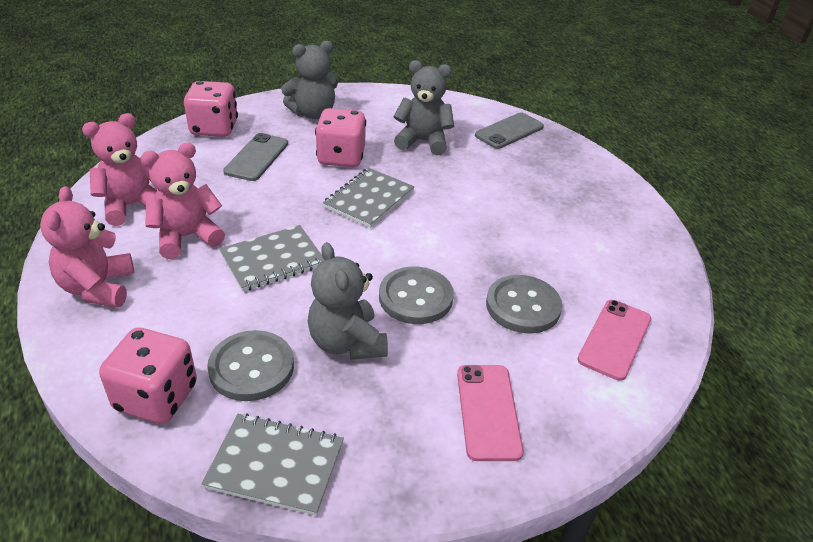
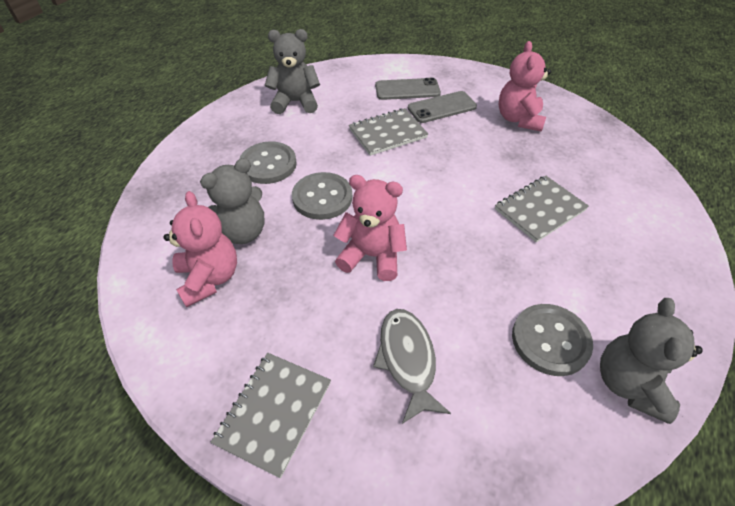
grey fish: none = 0 -> [373,309,451,424] = 1
pink dice: [99,328,197,424] [184,81,238,137] [315,108,366,167] = 3 -> none = 0
pink phone: [457,365,524,461] [577,300,651,381] = 2 -> none = 0

